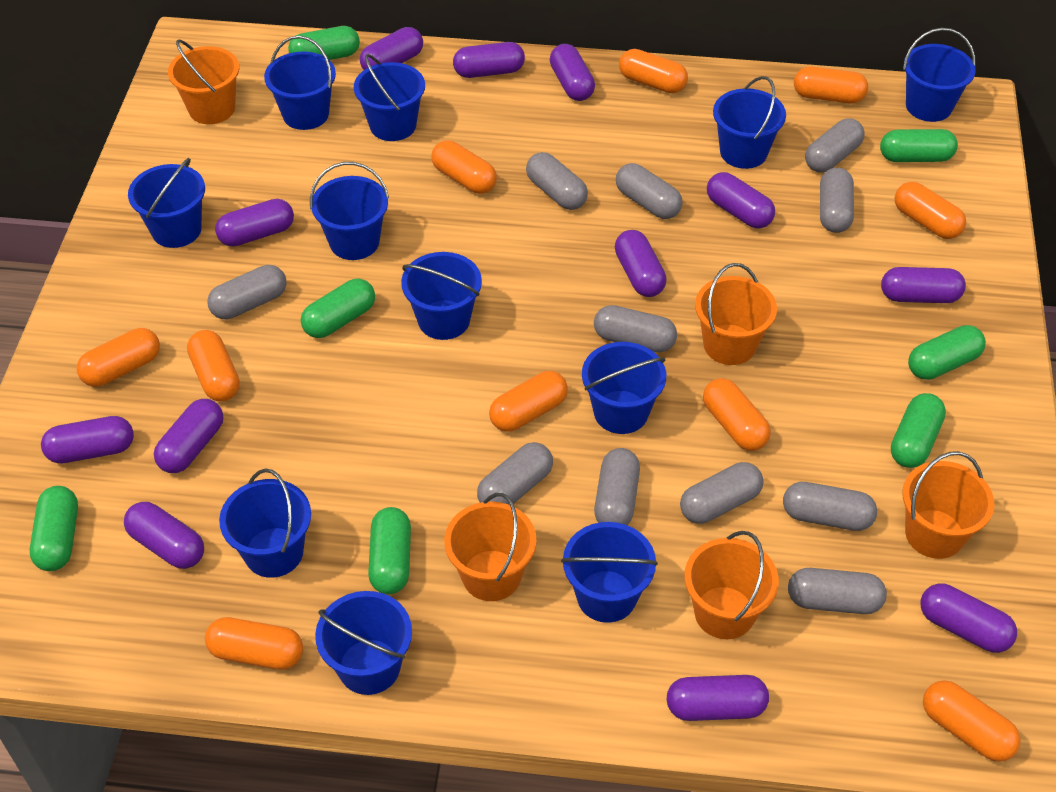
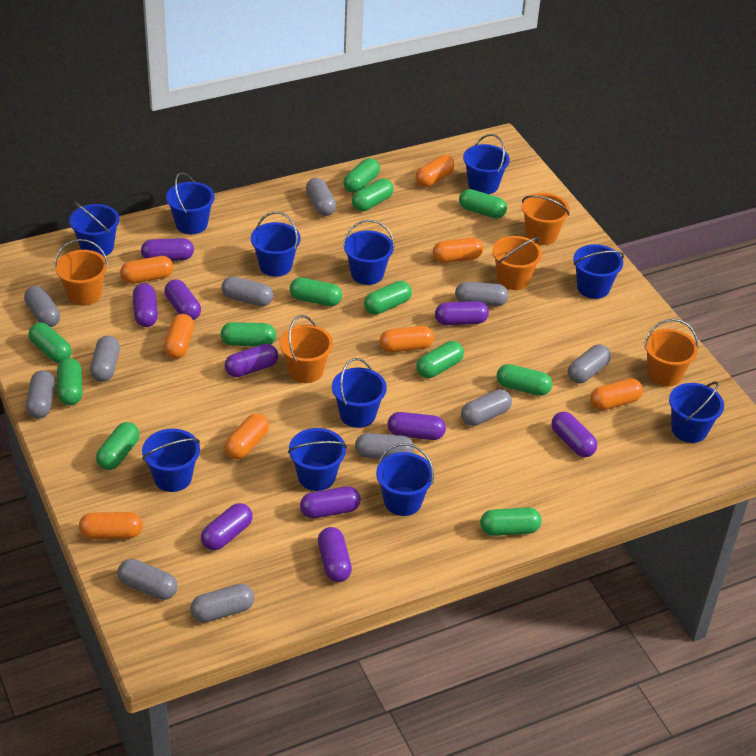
green capsule: [30,486,78,571] [288,26,360,60] [301,278,375,338] [368,507,411,594] [880,129,958,162] [891,393,946,468] [908,325,986,380] = 7 -> [29,322,72,363] [57,358,82,405] [96,422,140,470] [221,322,276,346] [290,277,342,306] [343,158,380,193] [352,178,393,211] [364,281,412,315] [416,341,464,378] [459,189,507,219] [480,507,542,536] [496,364,552,396] = 12
orange capsule: [77,328,160,387] [187,330,240,401] [205,617,303,670] [431,140,497,194] [489,371,568,432] [619,49,688,93] [703,378,771,451] [794,66,868,103] [894,182,966,239] [923,680,1021,762] = 10 -> [79,512,143,539] [120,256,173,284] [164,314,194,359] [224,414,269,460] [380,326,434,353] [416,155,455,187] [433,237,483,263] [590,378,643,411] = 8
purple capsule: [41,416,134,464] [124,502,204,569] [154,399,223,473] [215,199,294,247] [360,27,423,70] [453,42,525,78] [550,44,595,101] [615,230,667,297] [667,675,769,721] [707,172,775,229] [881,267,966,303] [921,583,1017,653] = 12 -> [133,283,158,327] [141,238,194,261] [164,279,201,320] [201,503,253,551] [225,344,278,377] [300,486,361,518] [318,527,352,582] [388,412,446,440] [435,301,489,325] [551,412,597,457] = 10

